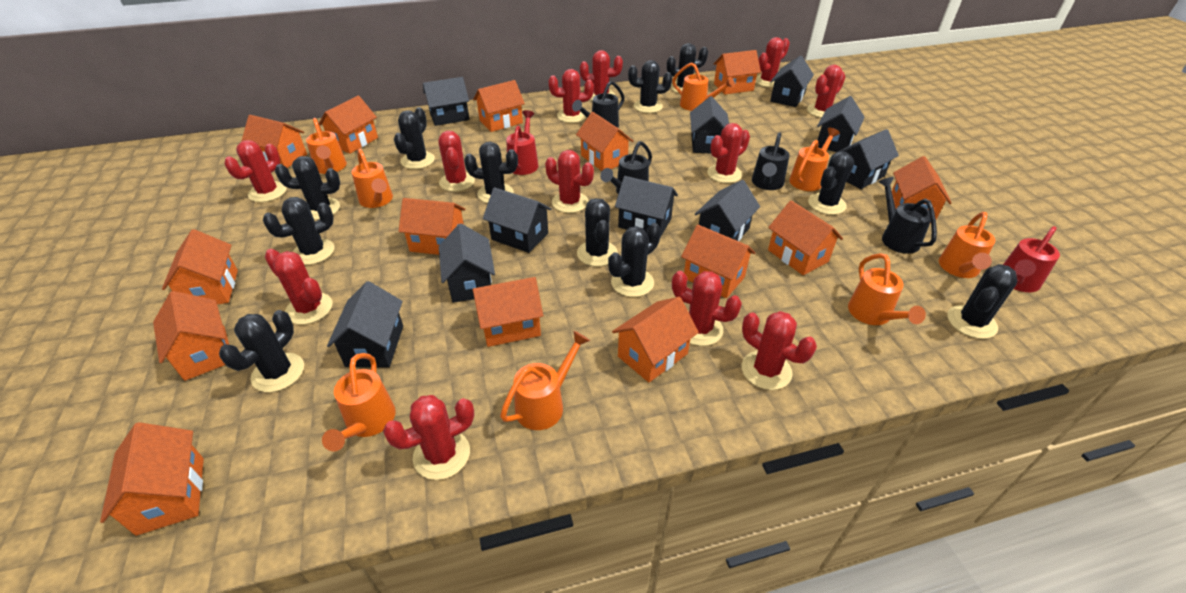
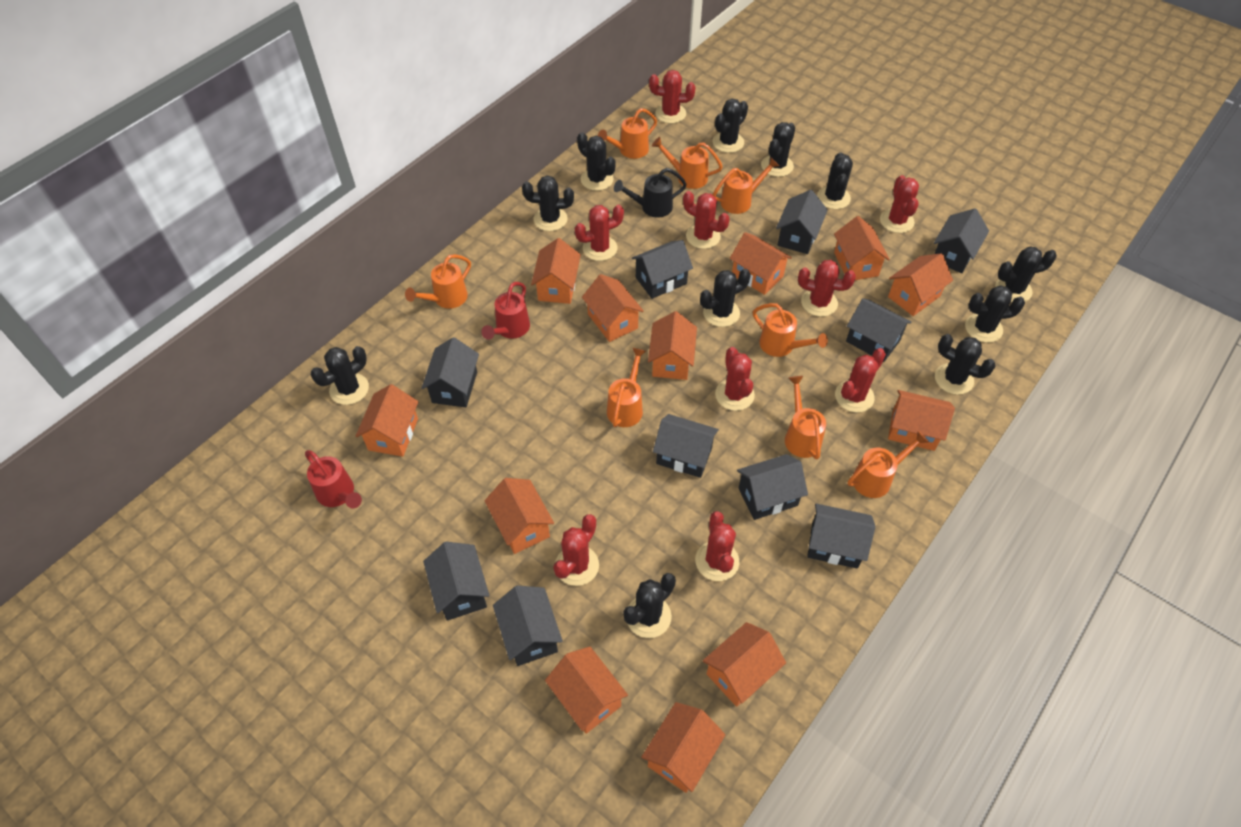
black watering can: [572,81,625,128] [600,141,652,194] [752,132,790,190] [878,177,937,254] = 4 -> [614,168,687,218] = 1
orange house: [100,422,204,536] [153,291,229,381] [162,229,238,305] [241,115,307,168] [319,96,378,154] [399,198,465,255] [473,80,525,132] [473,277,543,347] [576,112,633,171] [612,297,699,383] [681,224,755,298] [714,50,761,94] [768,200,843,275] [892,156,951,224] = 14 -> [356,384,419,457] [485,478,554,554] [531,238,581,304] [545,647,628,734] [582,274,644,342] [641,702,726,793] [648,311,697,380] [703,622,786,707] [730,232,792,295] [834,216,890,280] [888,253,953,316] [888,390,955,451] = 12
red cactus: [224,140,287,202] [265,249,332,325] [383,395,474,480] [438,131,475,192] [545,150,594,213] [548,69,594,123] [580,50,623,101] [672,271,742,346] [707,123,750,183] [741,311,817,390] [755,37,790,87] [807,65,845,118] = 12 -> [553,514,599,586] [575,205,624,261] [649,70,695,124] [683,191,729,249] [695,511,739,581] [715,347,755,411] [798,260,856,317] [835,348,886,413] [880,175,919,233] = 9

